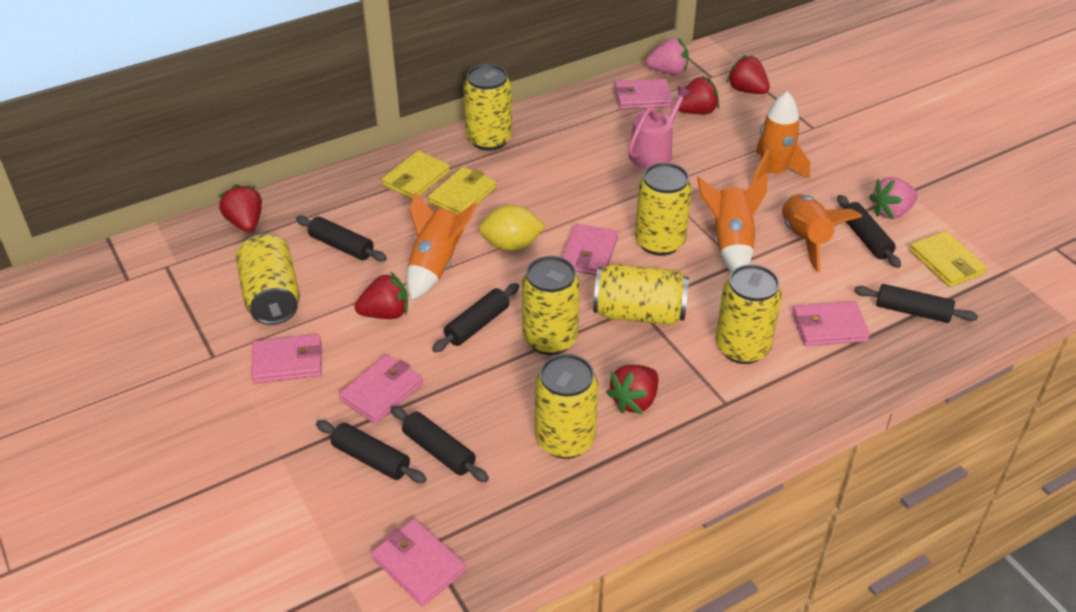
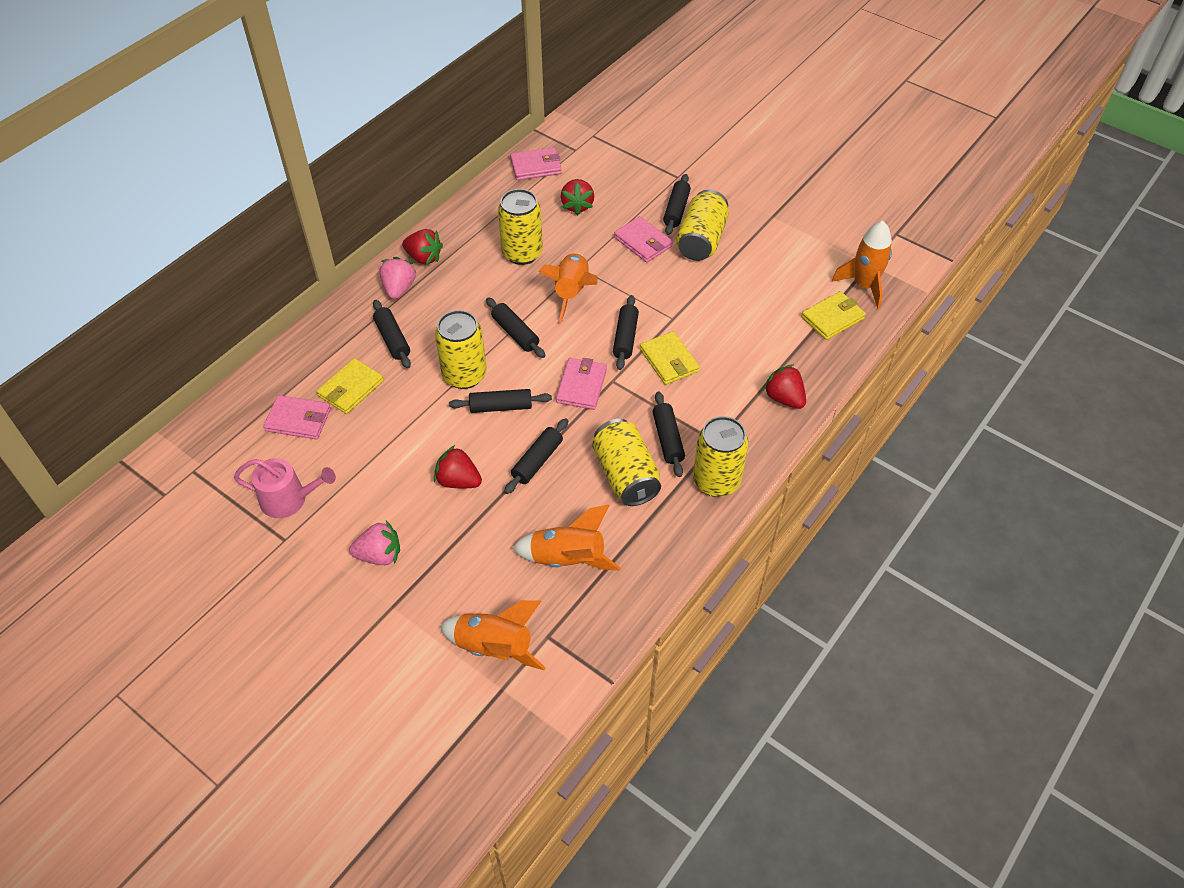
black rolling pin: [296,216,387,262] [316,420,427,483] [391,406,489,482] [432,283,519,352] [837,195,901,268] [854,284,978,323] = 6 -> [373,300,411,369] [449,389,552,413] [486,297,545,358] [504,418,568,494] [613,295,639,370] [653,392,685,477] [663,174,691,235] = 7
pink wallet: [251,334,322,384] [339,354,423,424] [371,519,466,606] [562,224,618,276] [615,79,673,110] [792,301,870,346] = 6 -> [263,395,331,440] [510,147,562,180] [556,358,607,410] [614,216,673,263] = 4
red strawberry: [218,184,262,232] [355,272,408,319] [606,365,658,414] [675,76,719,114] [727,55,770,94] = 5 -> [402,229,443,265] [434,445,482,488] [561,179,594,215] [763,364,806,409] = 4
yellow can: [236,233,300,325] [464,64,512,151] [522,256,580,355] [535,354,598,459] [593,264,689,325] [635,162,692,256] [716,264,782,364] = 7 -> [435,310,487,389] [498,189,543,265] [592,419,661,506] [676,190,729,261] [693,416,749,497] = 5
yellow lemon: [479,205,546,251] = 1 -> none = 0

